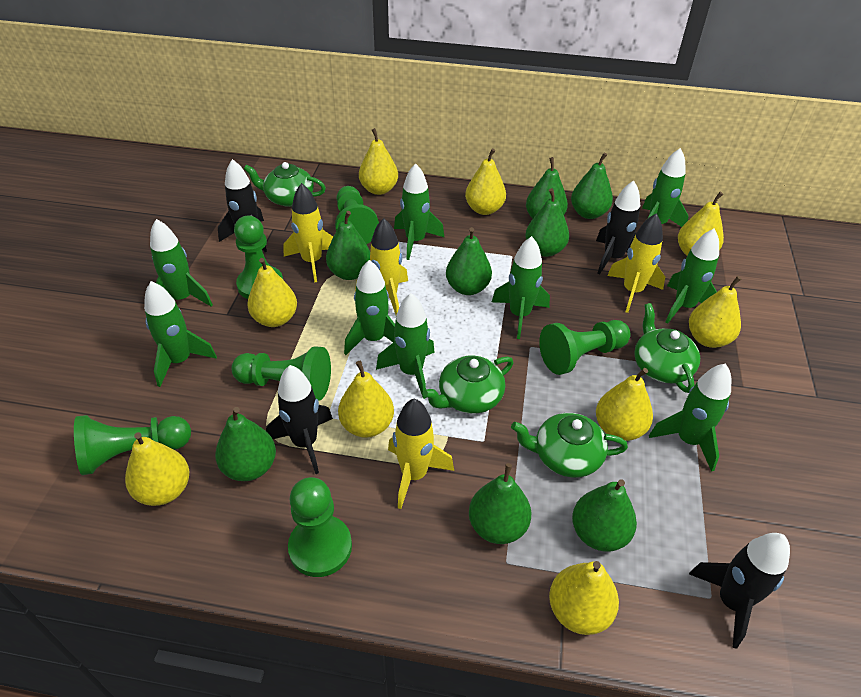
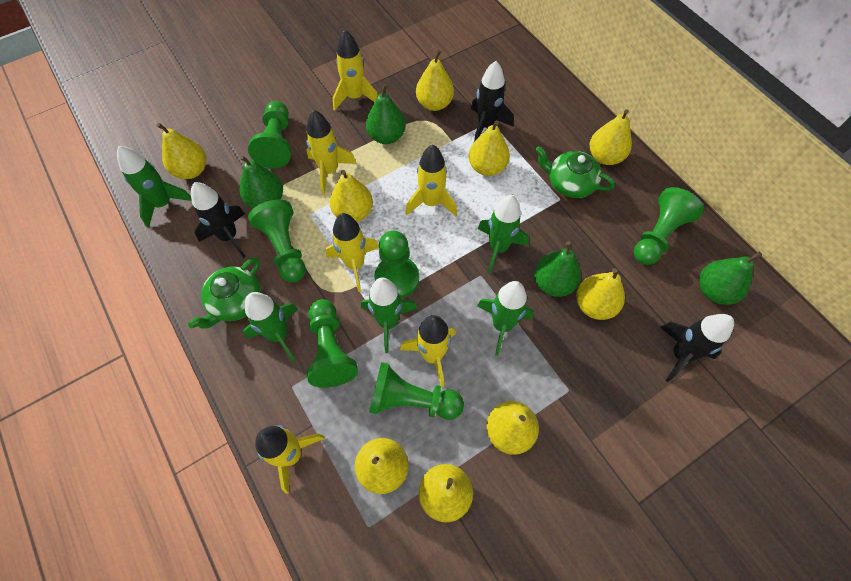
black rocket: [218,159,267,252] [266,365,333,474] [596,181,640,275] [689,533,790,649] = 4 -> [191,182,246,258] [471,61,514,142] [660,314,734,382] = 3
green pear: [215,407,276,481] [326,211,370,280] [446,227,492,295] [469,463,531,544] [525,188,569,257] [526,157,568,219] [571,153,613,219] [572,479,637,552] = 8 -> [239,155,283,209] [366,84,406,144] [534,242,581,297] [699,252,762,305] = 4
green rocket: [144,281,217,387] [150,219,213,307] [344,260,395,355] [376,293,435,399] [394,163,444,260] [492,236,550,339] [642,148,688,227] [649,363,731,472] [666,228,719,324] = 9 -> [117,146,192,228] [243,292,297,362] [361,278,417,353] [477,281,534,356] [478,195,529,274] = 5
green teapot: [244,162,326,207] [422,356,514,414] [511,413,628,478] [634,303,700,393] = 4 -> [188,257,261,329] [535,146,615,198] = 2
yellow rocket: [283,183,333,282] [355,218,408,315] [388,398,454,509] [607,213,665,313] = 4 -> [255,425,325,493] [306,110,357,195] [326,213,379,292] [333,30,378,111] [400,315,456,387] [405,144,457,216] = 6

